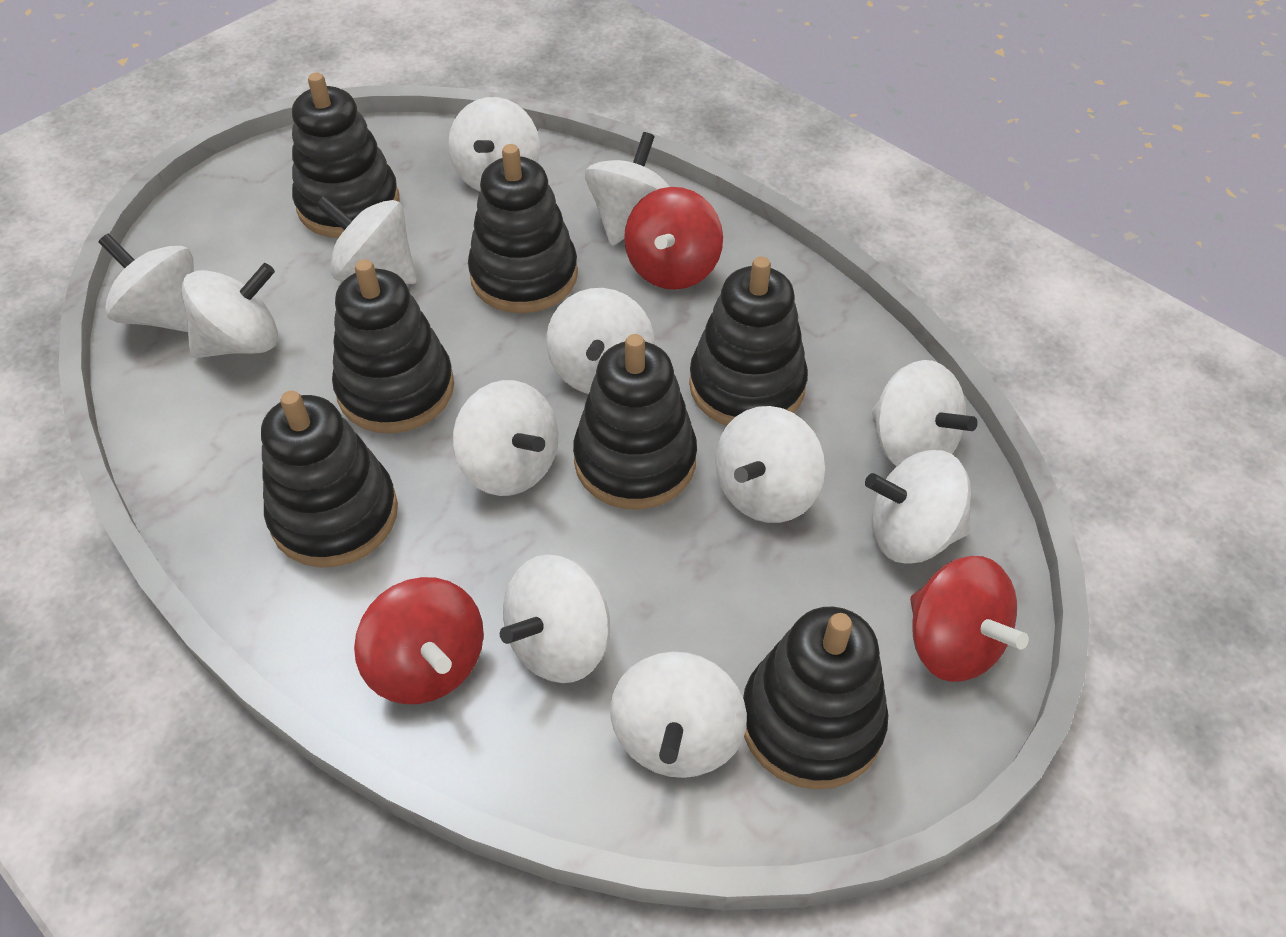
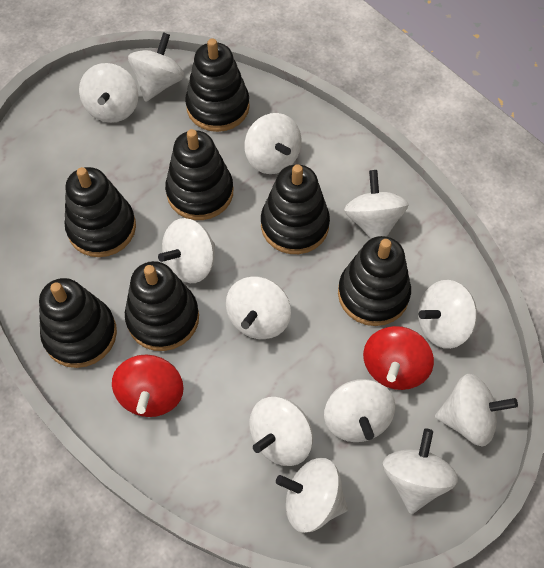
red spinning top: [354,577,484,704] [624,187,723,290] [910,556,1029,682] = 3 -> [112,354,184,417] [363,326,434,390] = 2

